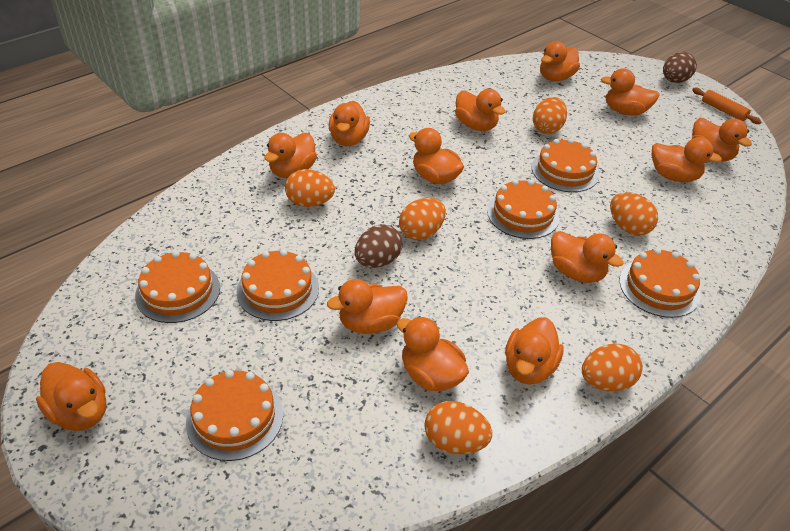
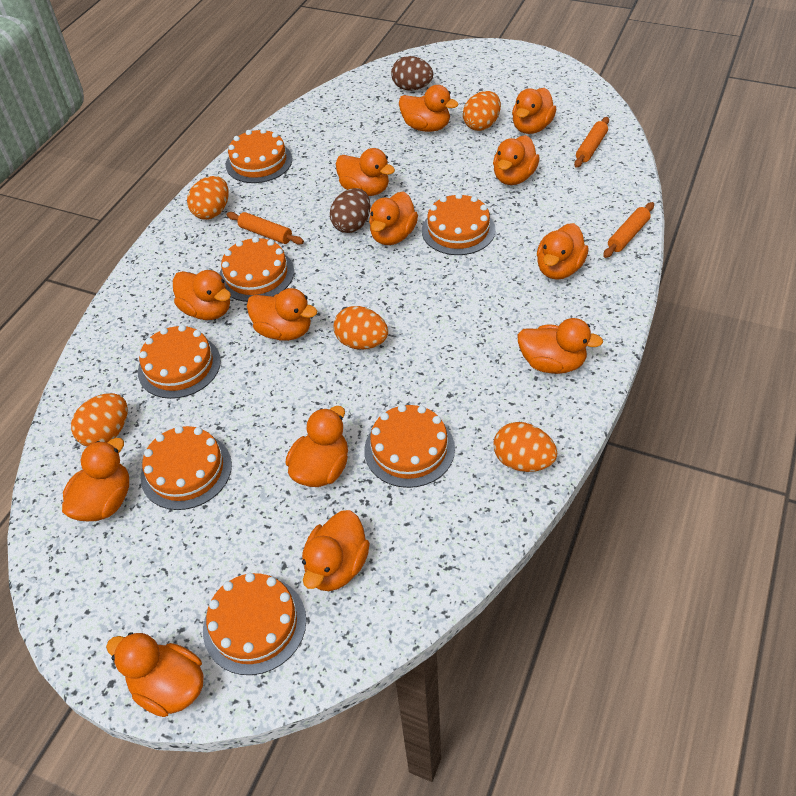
orange cake: [135,251,220,323] [186,370,283,461] [236,249,319,321] [487,179,560,239] [532,138,599,192] [619,248,701,318] = 6 -> [138,325,221,399] [141,426,232,510] [203,573,306,675] [219,237,294,302] [226,128,292,183] [364,404,455,488] [422,193,496,255] = 7
orange egg: [285,169,335,207] [399,198,446,240] [424,401,492,454] [533,97,567,134] [582,343,643,392] [610,192,658,236] = 6 -> [71,393,128,447] [187,176,229,220] [333,306,388,350] [463,91,501,131] [494,422,557,472] = 5
orange rolling pin: [692,88,762,124] = 1 -> [227,212,304,245] [574,117,609,168] [603,202,654,258] = 3

